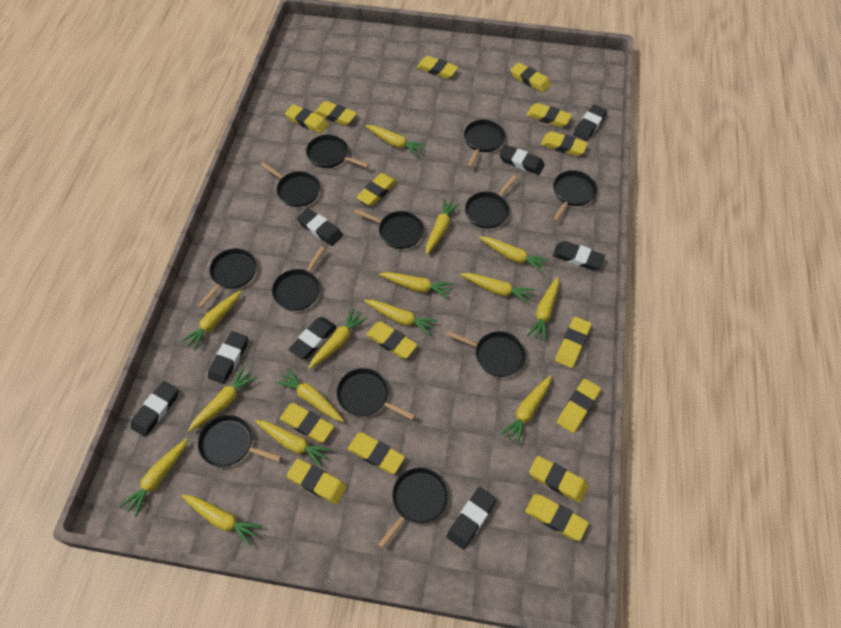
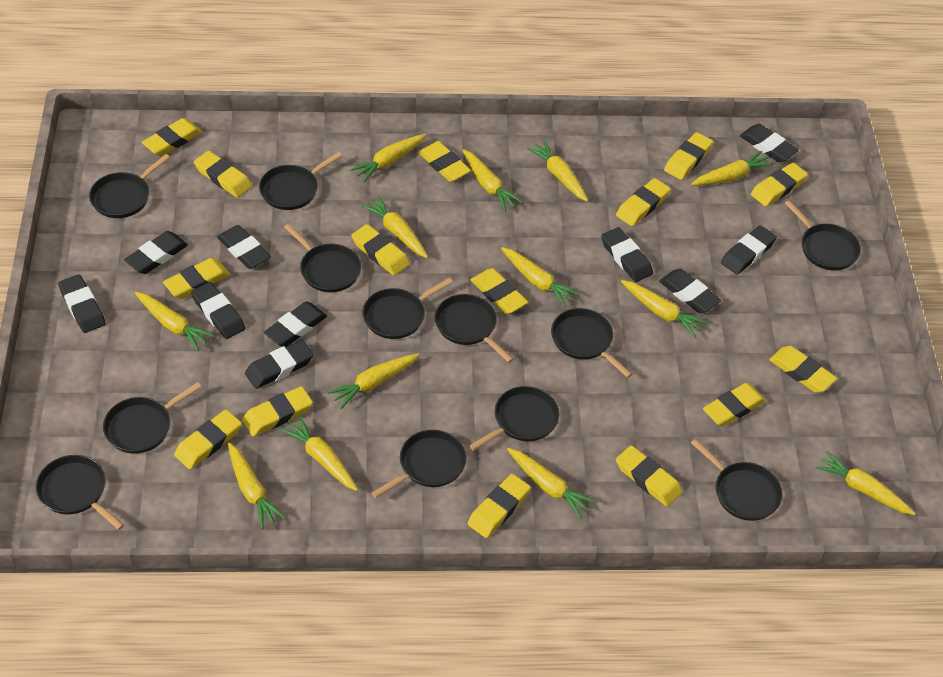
black eraser: [131,381,178,437] [208,331,248,384] [288,317,337,360] [297,208,343,246] [447,487,497,549] [499,145,545,175] [553,241,605,270] [573,105,607,141] = 8 -> [58,274,106,333] [124,231,188,274] [191,282,246,339] [217,225,271,269] [245,340,314,389] [264,302,327,347] [601,227,653,282] [659,269,721,313] [721,225,777,275] [740,124,799,162] = 10
yellow carrot: [119,438,188,517] [180,290,241,351] [181,495,263,547] [188,366,257,432] [255,420,333,468] [275,368,344,422] [308,308,368,369] [364,300,438,336] [365,125,426,156] [379,272,454,298] [426,198,460,255] [460,273,535,304] [479,237,549,273] [500,375,551,445] [527,277,559,342] = 15 -> [135,292,215,351] [228,443,286,529] [280,416,358,491] [328,353,419,409] [350,134,426,182] [361,196,428,258] [463,149,523,211] [501,247,580,307] [507,448,597,519] [527,140,588,202] [621,280,708,337] [691,151,774,186] [815,451,915,515] = 13

